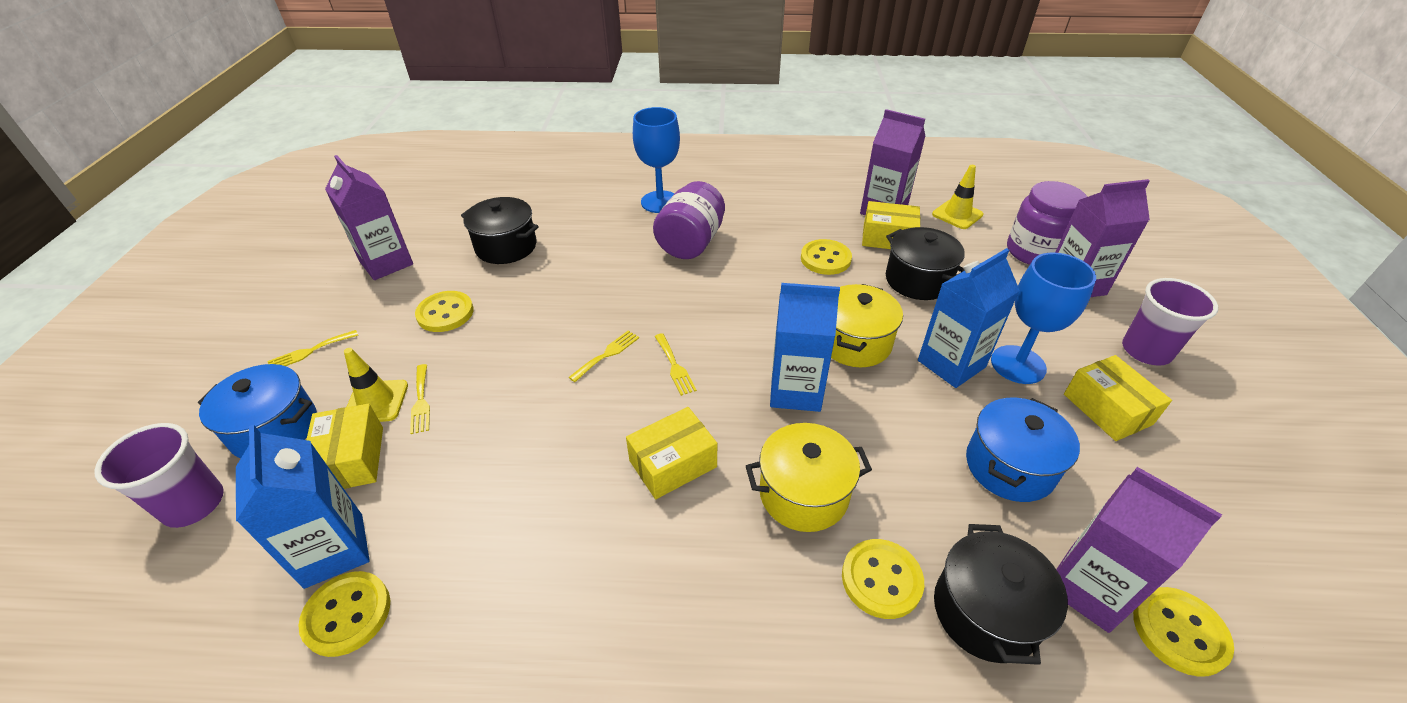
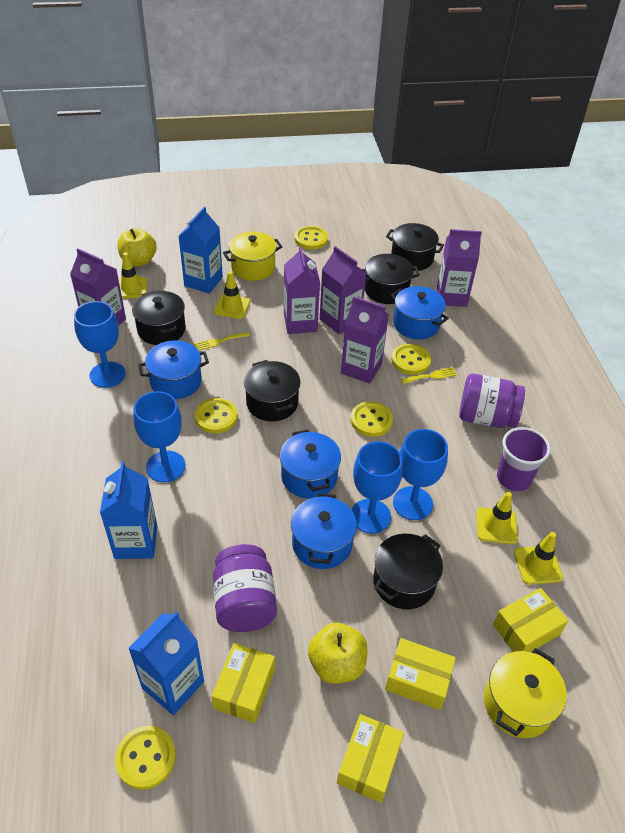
black pot: [461,197,539,264] [886,227,965,300] [934,524,1068,665] = 3 -> [132,291,186,345] [244,360,301,421] [362,254,420,304] [373,534,443,609] [386,223,444,271] = 5
blue goblet: [633,107,680,213] [991,252,1096,384] = 2 -> [74,301,126,388] [133,391,186,482] [352,441,403,534] [393,429,448,520] = 4
blue pot: [198,364,317,458] [966,398,1080,502] = 2 -> [138,340,209,399] [280,429,341,499] [291,493,357,569] [391,286,449,340] = 4
purple carton: [325,155,413,280] [860,109,925,216] [1055,179,1150,297] [1056,467,1222,633] = 4 -> [70,248,126,326] [284,246,320,334] [320,246,366,335] [341,296,389,384] [437,229,482,307] = 5
purple cup: [94,423,224,528] [1122,278,1218,366] = 2 -> [497,427,551,491] = 1
yellow apple: none = 0 -> [117,228,157,266] [308,623,368,684] = 2
yellow fork: [267,330,358,366] [410,364,430,434] [568,330,639,382] [655,333,697,396] = 4 -> [194,332,250,350] [401,367,457,384] = 2
yellow traffic cone: [344,348,408,422] [932,165,983,229] = 2 -> [118,252,147,299] [214,271,250,319] [476,492,518,544] [514,532,563,585] = 4

